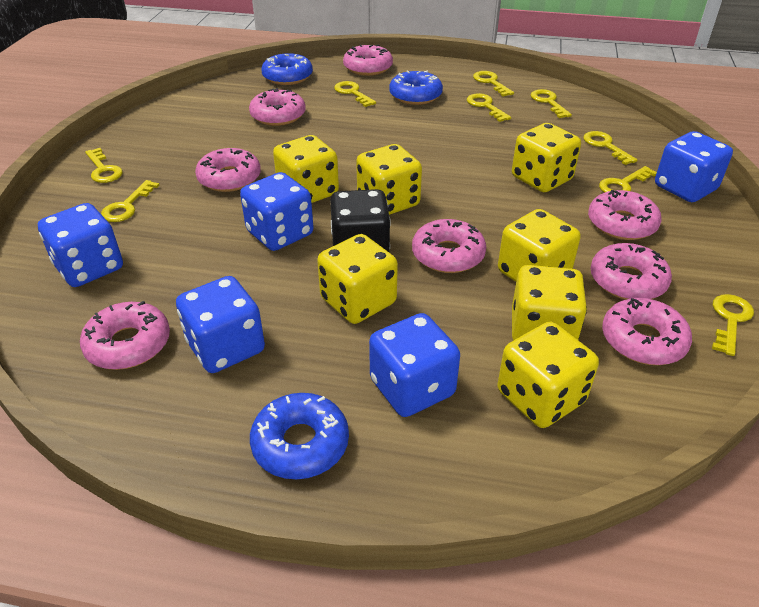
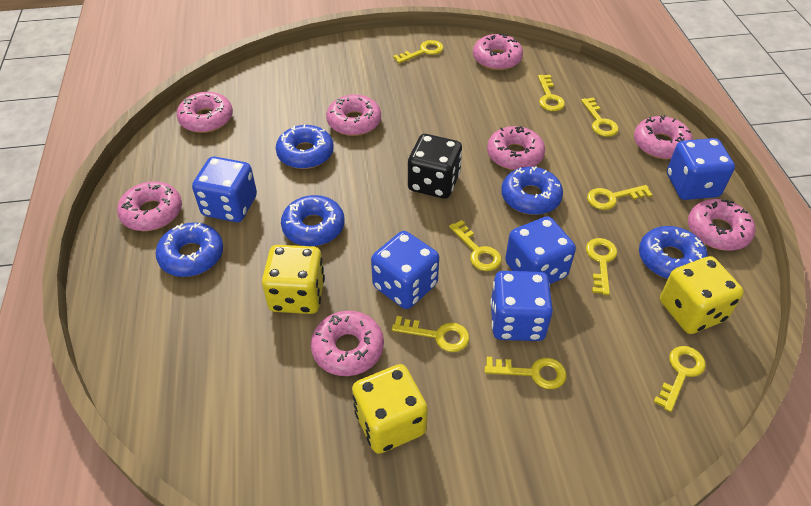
blue donut: [250,393,349,479] [261,53,313,85] [389,71,443,105] = 3 -> [156,223,223,277] [276,125,334,169] [281,195,345,246] [501,166,563,215] [639,226,708,279] = 5
yellow dice: [273,135,339,203] [317,234,398,324] [356,144,422,215] [497,322,599,428] [498,209,581,282] [512,123,581,192] [512,265,587,341] = 7 -> [262,245,325,314] [352,364,428,454] [660,256,744,334] = 3

